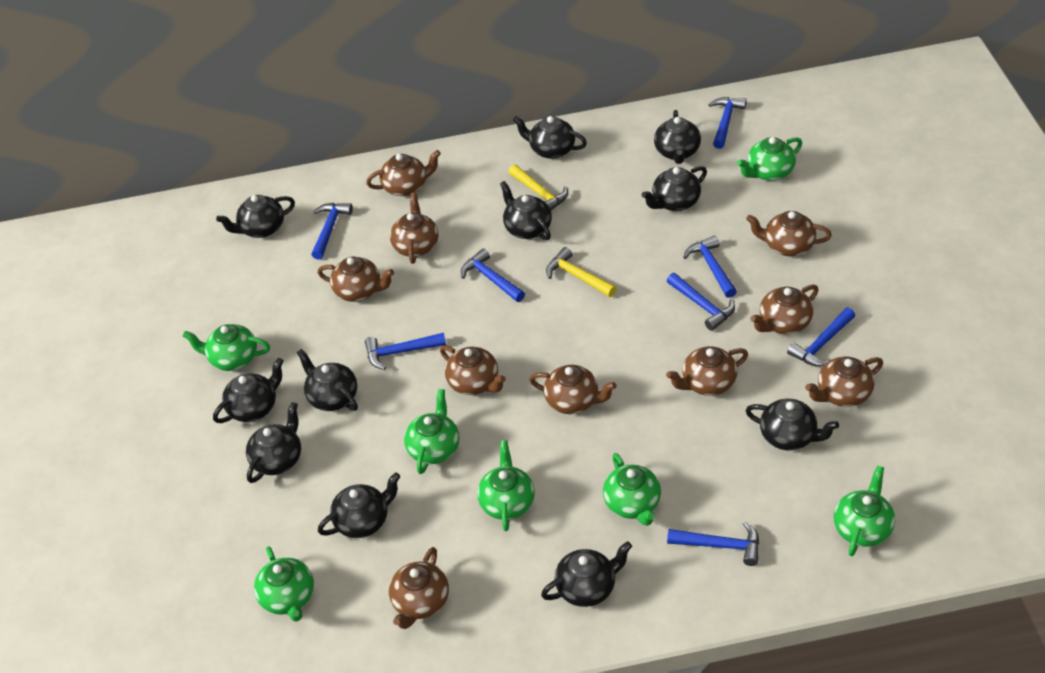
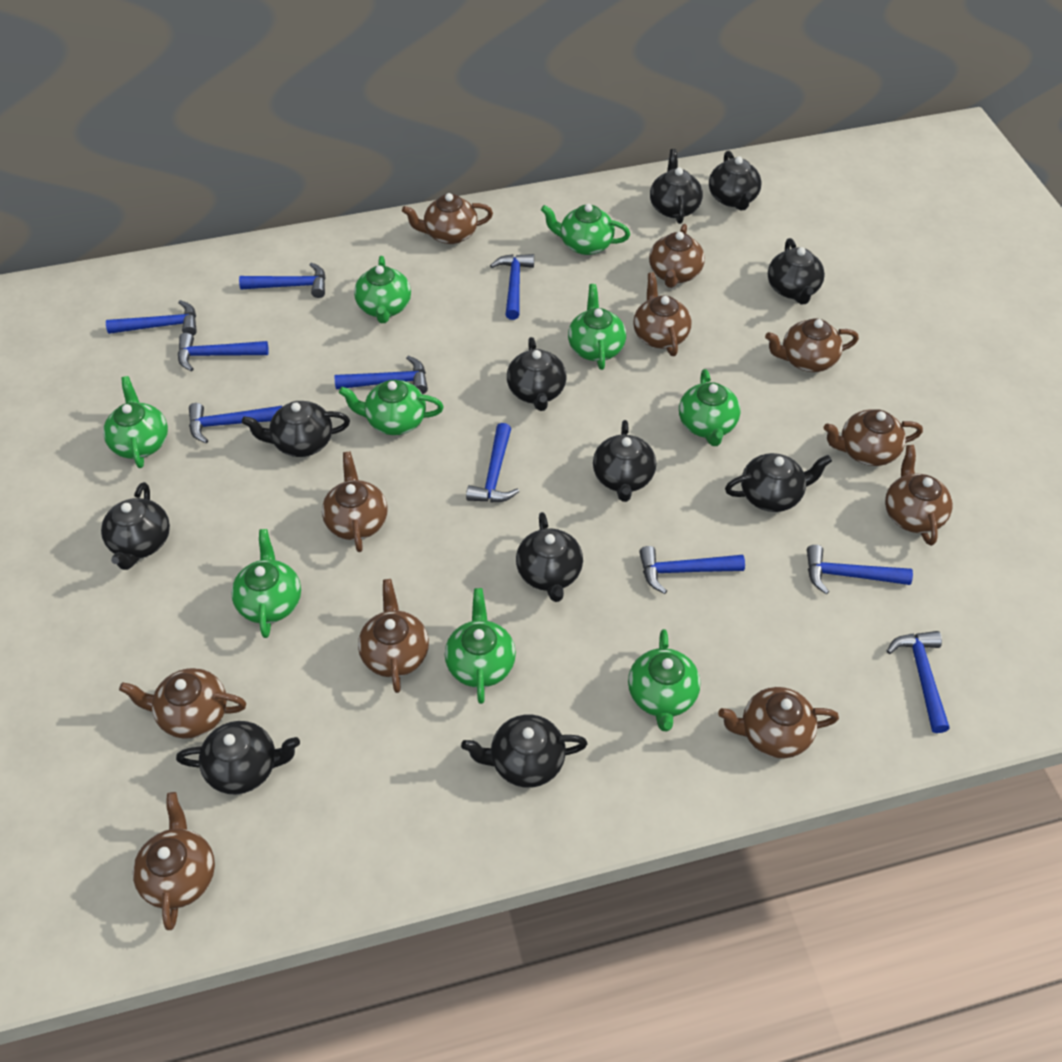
blue hammer: [311,203,353,260] [365,333,446,370] [461,248,525,302] [667,273,735,331] [667,521,759,566] [683,235,737,298] [708,97,747,149] [787,308,856,367] = 8 -> [106,300,197,336] [178,333,269,371] [189,403,282,444] [239,262,326,298] [334,356,428,394] [466,423,519,502] [490,254,534,320] [639,546,745,594] [807,545,913,594] [887,631,950,733] = 10
brown teapot: [318,257,394,302] [366,150,441,196] [389,547,449,629] [390,193,438,264] [440,345,506,395] [529,365,617,414] [666,346,748,396] [746,211,832,256] [750,284,819,334] [805,357,883,407] = 10 -> [119,668,246,739] [133,792,215,930] [322,452,387,552] [358,579,429,693] [402,193,493,244] [633,272,692,356] [649,224,705,288] [718,687,839,758] [765,319,859,372] [824,409,923,466] [885,445,953,546] = 11
green teapot: [183,324,270,371] [254,546,314,622] [404,389,459,474] [477,440,535,531] [603,453,661,526] [737,137,802,181] [834,465,895,556] = 7 -> [103,376,168,468] [231,529,301,638] [339,380,444,435] [354,256,411,323] [445,588,516,704] [541,204,630,255] [568,284,626,370] [628,629,700,731] [679,369,740,446] = 9
yellow hammer: [508,164,568,210] [546,247,616,297] = 2 -> none = 0

